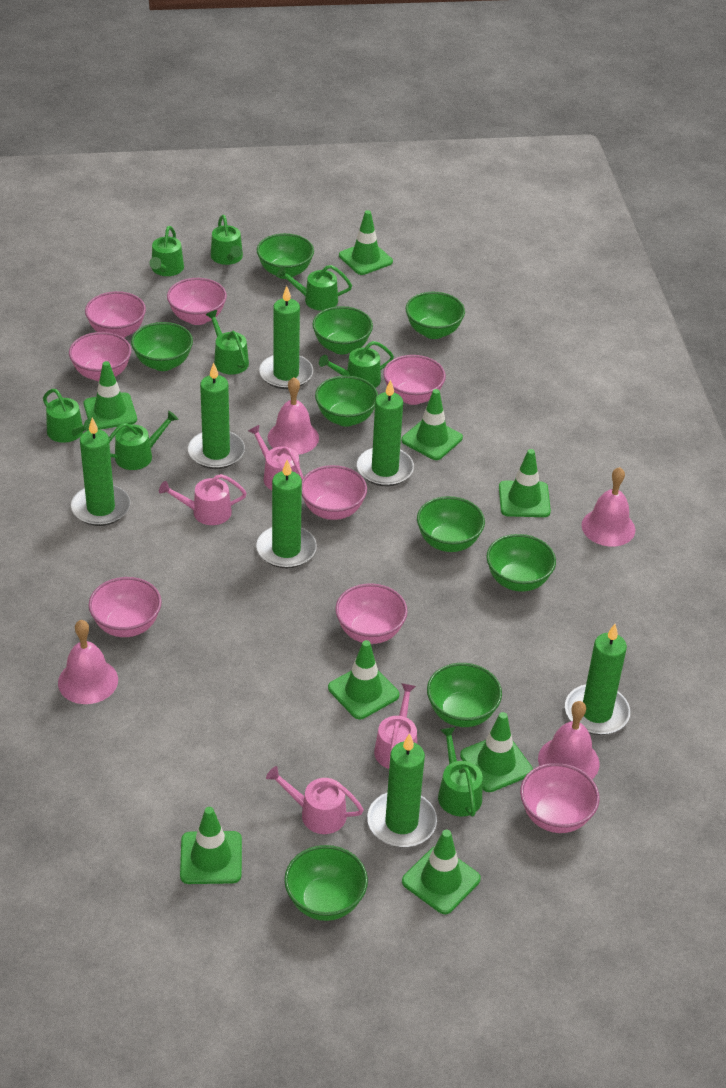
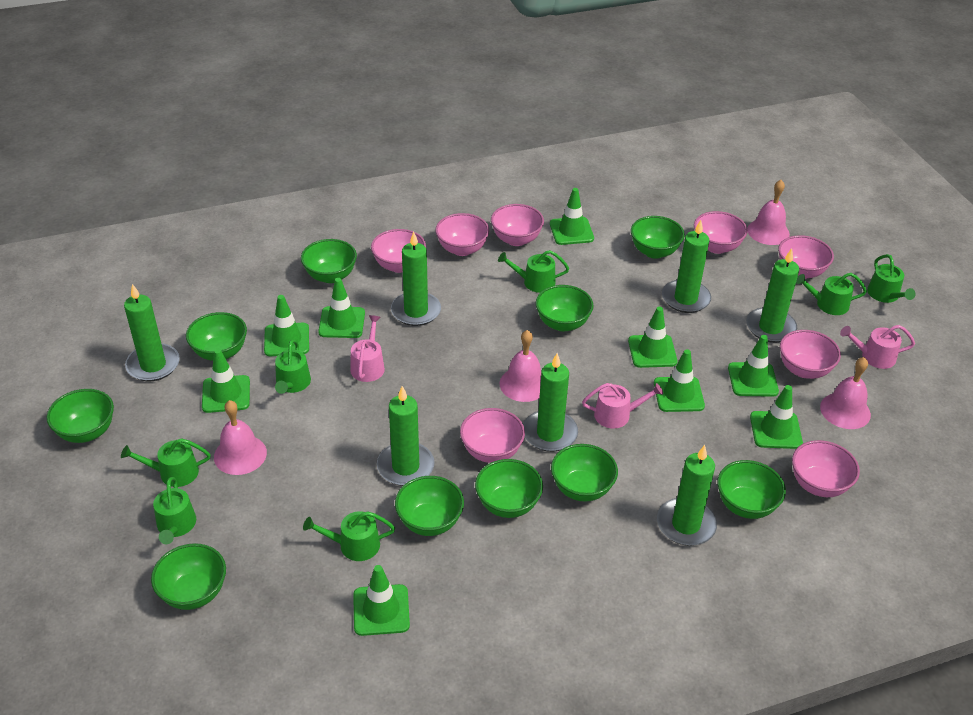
green bowl: [131,322,193,371] [257,233,314,279] [284,845,368,921] [312,306,373,355] [315,376,378,427] [406,292,465,339] [417,496,485,552] [427,663,502,727] [486,534,556,592] = 9 -> [47,389,114,443] [151,543,226,610] [186,312,247,361] [301,239,357,283] [395,476,464,536] [475,459,543,518] [536,285,594,331] [551,444,618,502] [631,216,685,259] [717,460,786,519] = 10
green traffic cone: [84,361,137,430] [180,807,242,884] [328,640,399,719] [339,210,393,275] [402,389,463,460] [402,830,481,915] [460,712,533,792] [499,449,551,517] = 8 -> [202,349,250,413] [264,295,309,356] [318,278,365,338] [353,565,410,636] [550,188,594,245] [628,307,677,368] [654,349,705,412] [728,335,779,397] [750,385,803,449] = 9
green watering can: [43,389,96,443] [109,411,178,470] [149,226,184,276] [206,310,249,375] [211,215,243,265] [277,265,352,311] [319,341,394,388] [438,727,483,817] = 8 -> [121,438,211,487] [153,477,196,544] [275,340,311,394] [303,511,395,561] [498,250,569,293] [796,273,867,315] [867,254,916,303] = 7
pink watering can: [159,474,247,525] [248,425,304,490] [266,766,364,834] [374,683,417,769] = 4 -> [350,315,385,382] [582,383,663,429] [840,325,915,369] = 3

